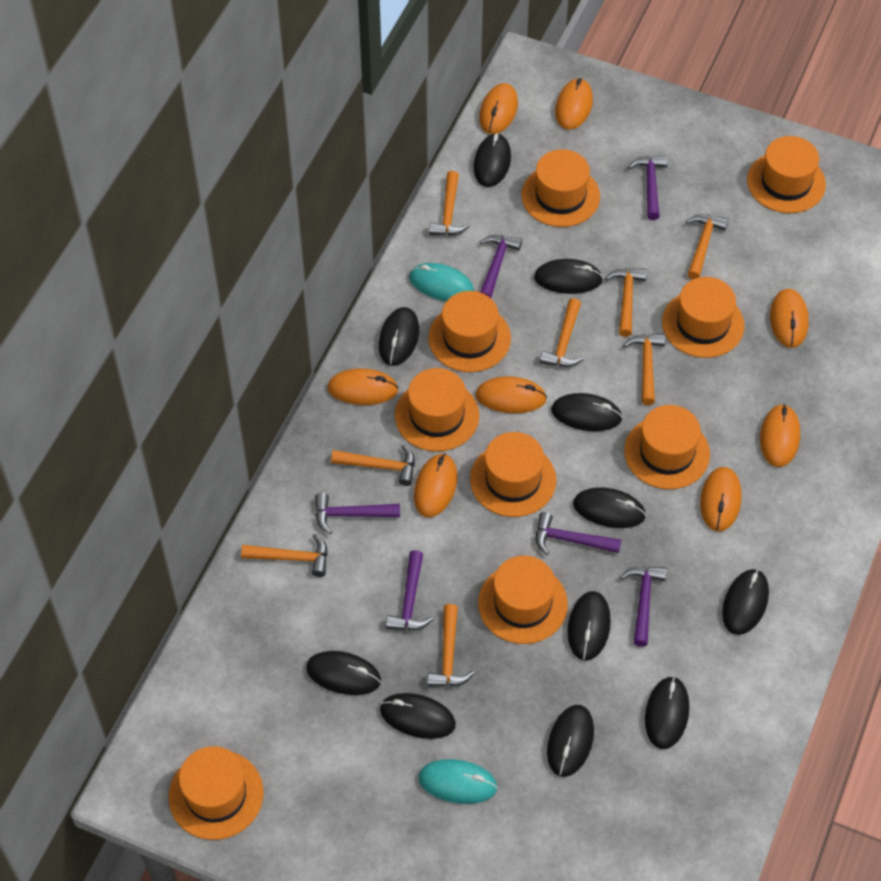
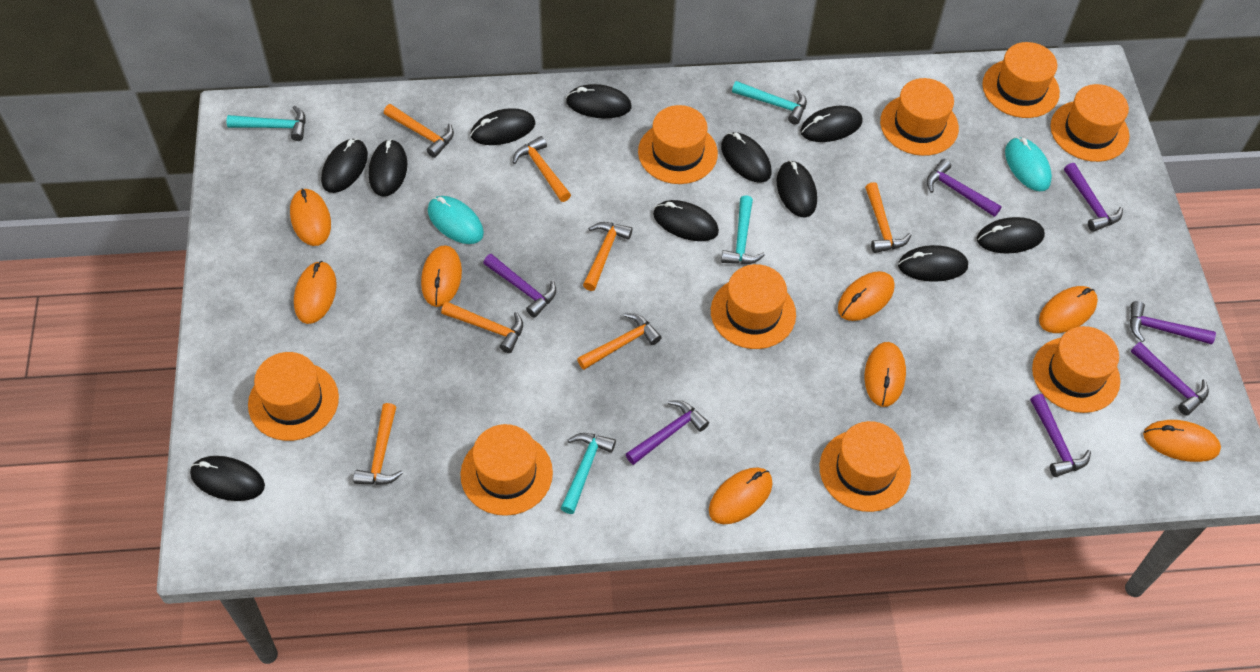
orange hammer: [241,534,328,577] [331,444,415,486] [427,604,475,687] [429,171,470,236] [540,298,584,367] [605,268,647,337] [623,334,665,405] [686,214,728,279] = 8 -> [353,403,403,485] [384,104,454,158] [441,301,523,353] [512,136,571,202] [577,313,662,370] [583,222,633,291] [865,182,911,253] = 7
purple hammer: [315,493,400,534] [386,550,433,630] [480,235,522,298] [536,512,621,555] [620,566,667,647] [628,155,668,220] = 6 -> [483,254,556,318] [626,400,709,465] [926,159,1002,217] [1030,394,1091,477] [1064,163,1123,232] [1130,301,1216,345] [1131,342,1209,416] = 7
turquoise hammer: none = 0 -> [227,106,306,141] [561,433,616,514] [721,195,765,264] [732,81,807,125] = 4

